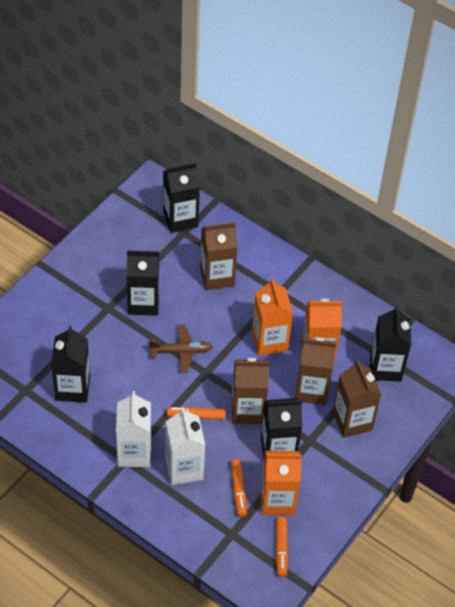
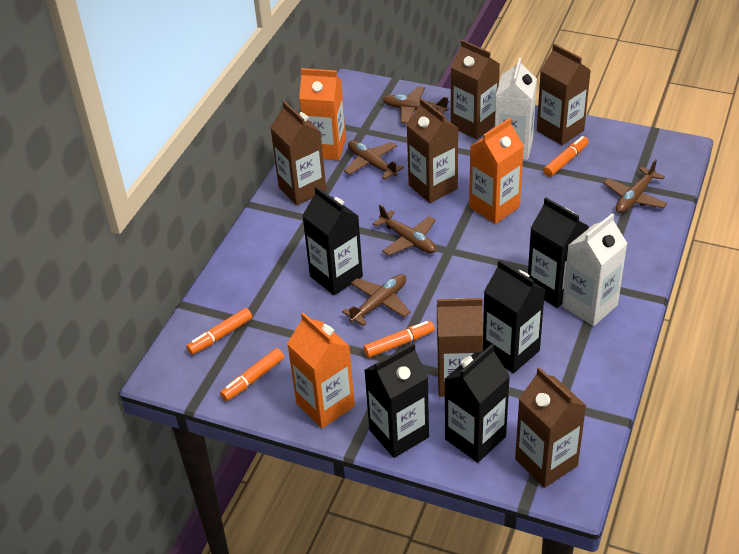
brown carton: [200,222,238,290] [232,358,269,424] [295,337,336,405] [333,360,382,438] = 4 -> [270,101,326,205] [407,98,459,203] [437,298,483,397] [451,40,500,140] [515,367,586,488] [537,44,591,145] = 6
brown plane: [149,325,213,373] = 1 -> [342,274,410,326] [344,140,404,180] [373,205,437,256] [383,86,449,124] [603,159,668,213] = 5
orange marker: [167,407,226,420] [231,459,247,517] [276,517,288,577] = 3 -> [186,308,252,355] [220,348,284,401] [363,321,435,358] [543,136,589,177] = 4

